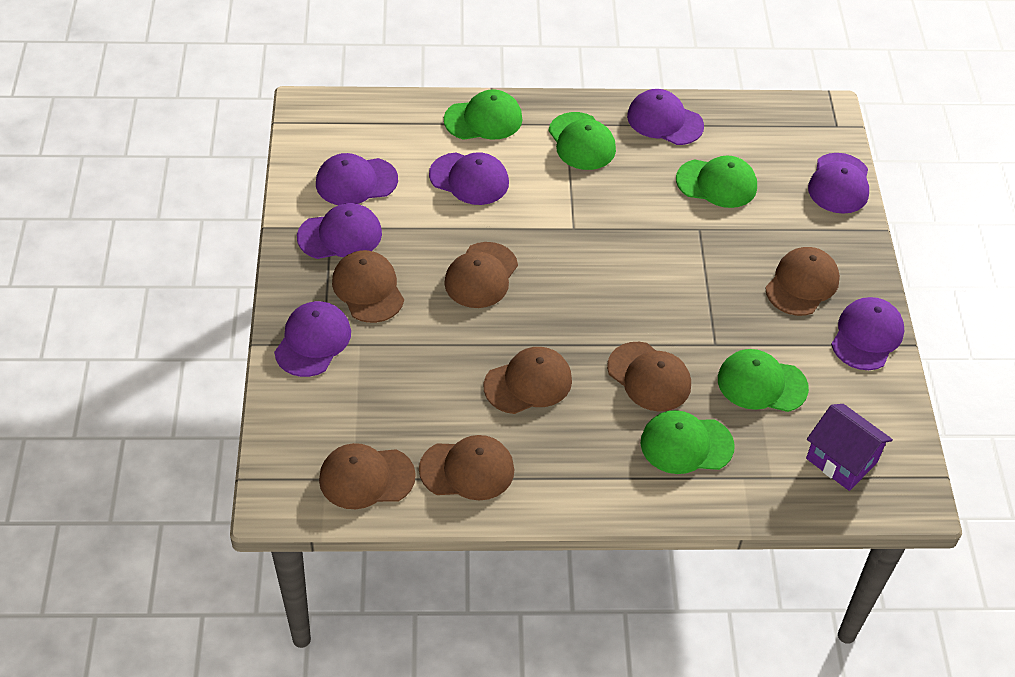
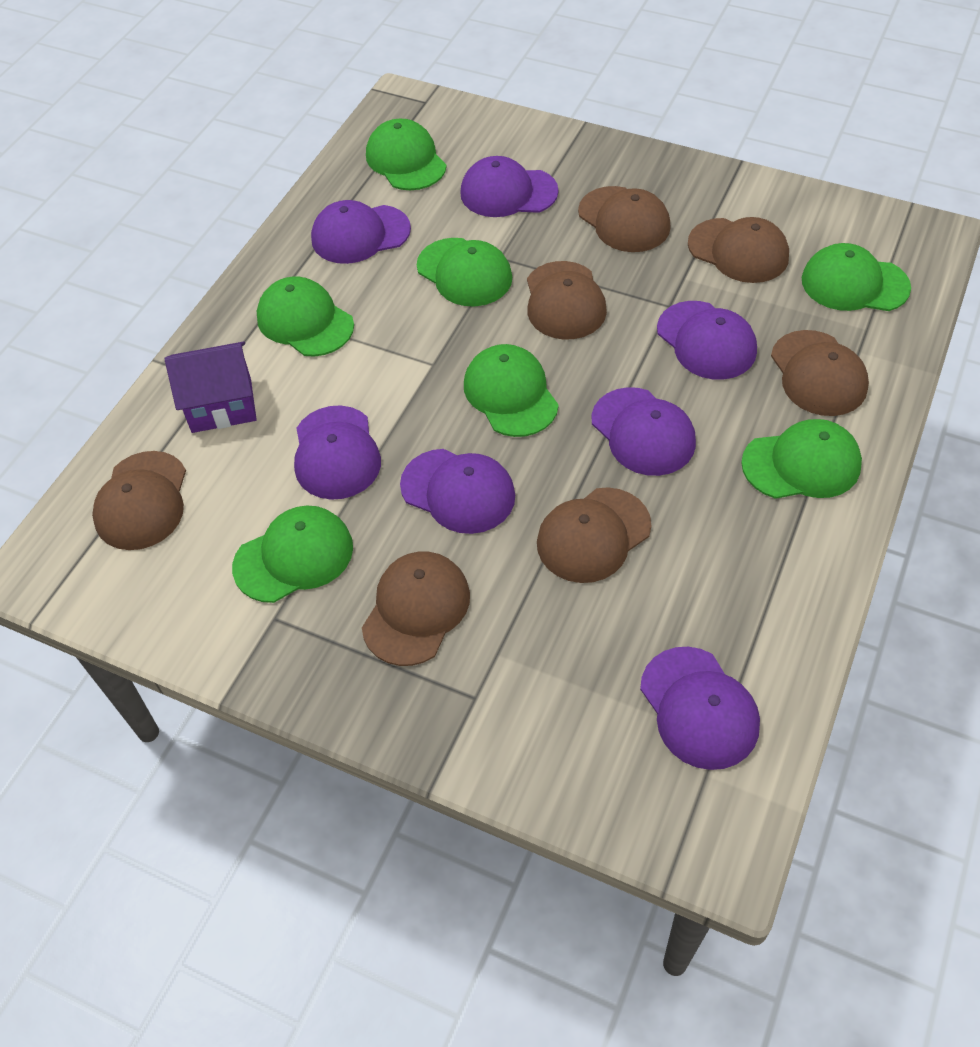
green cap: [444,90,523,140] [548,112,616,170] [640,410,735,474] [676,155,757,208] [718,349,809,412] = 5 -> [232,506,353,603] [257,276,354,357] [366,119,447,190] [417,238,512,307] [464,344,559,437] [741,419,862,499] [802,243,911,311] = 7

